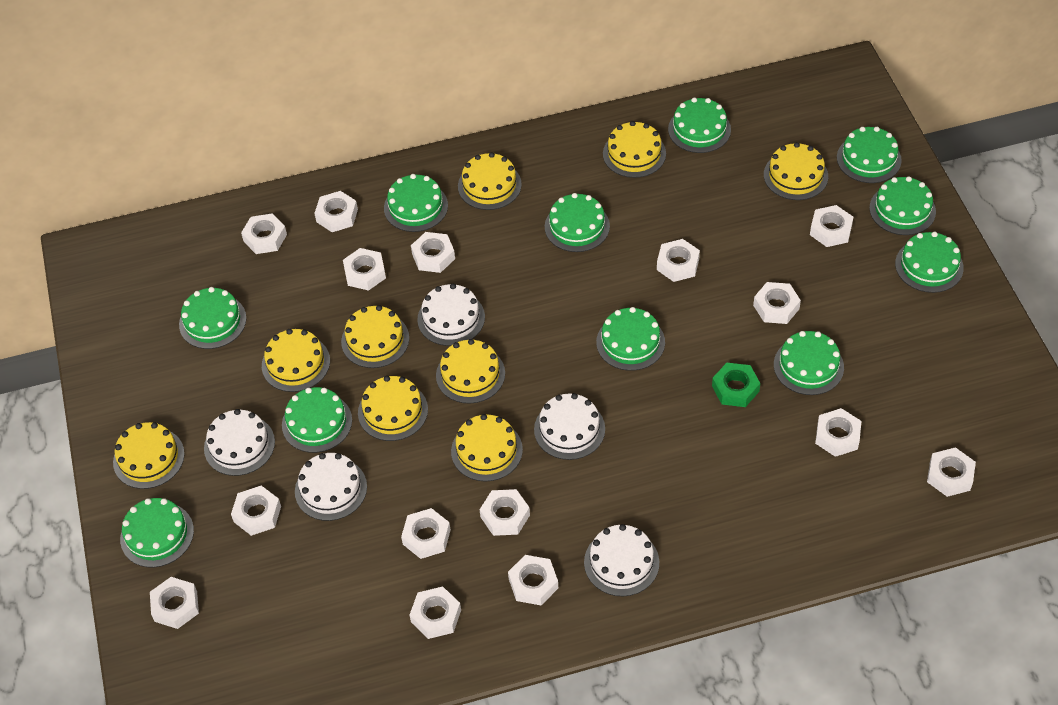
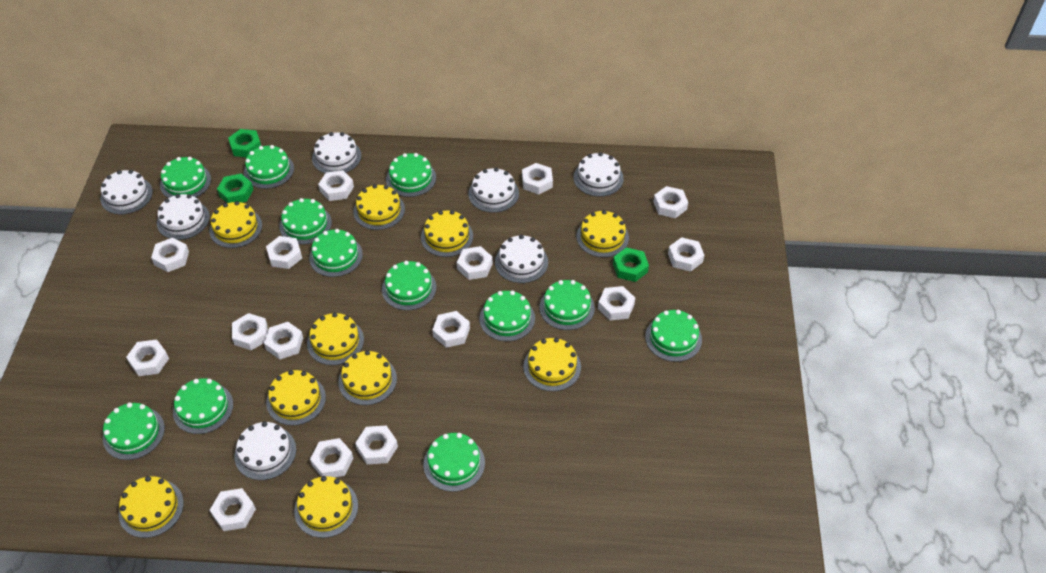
green cake: [120,498,194,567] [179,287,246,349] [282,387,352,453] [384,174,448,232] [545,193,610,252] [596,307,665,371] [668,98,731,153] [774,331,844,395] [837,127,902,183] [869,176,936,235] [895,232,964,293] = 11 -> [103,403,165,460] [160,157,211,198] [173,378,233,434] [244,145,294,189] [279,198,332,245] [309,229,363,277] [382,261,436,310] [386,153,436,197] [424,433,485,492] [479,290,535,341] [540,280,595,330] [645,310,702,362] = 12
green nut: [712,363,760,407] = 1 -> [217,174,254,203] [228,129,261,157] [613,247,649,282] = 3
white cake: [204,409,275,476] [295,453,367,521] [417,284,485,346] [534,393,605,460] [584,524,659,596] = 5 -> [101,170,153,214] [157,194,210,240] [234,421,296,480] [312,132,361,173] [469,168,519,213] [495,235,548,283] [573,152,624,197] = 7
yellow cake: [113,422,185,489] [262,329,330,392] [341,305,409,368] [358,376,428,441] [436,339,505,404] [451,414,523,481] [458,152,522,210] [603,121,666,178] [764,142,828,200] = 9 -> [119,476,184,538] [209,201,262,248] [266,370,326,426] [294,476,358,538] [307,313,364,365] [338,350,397,405] [353,184,405,230] [421,210,473,257] [523,338,581,391] [577,210,629,257] = 10

